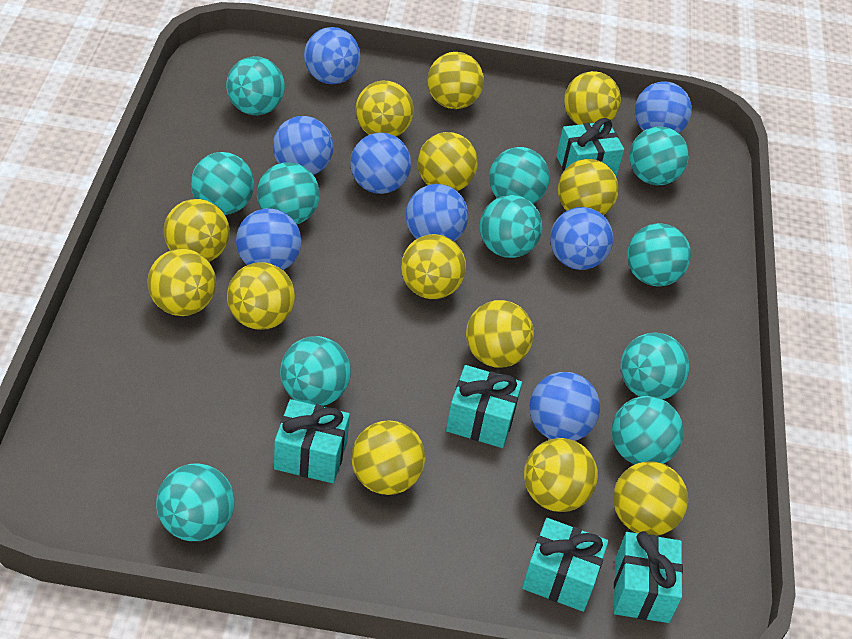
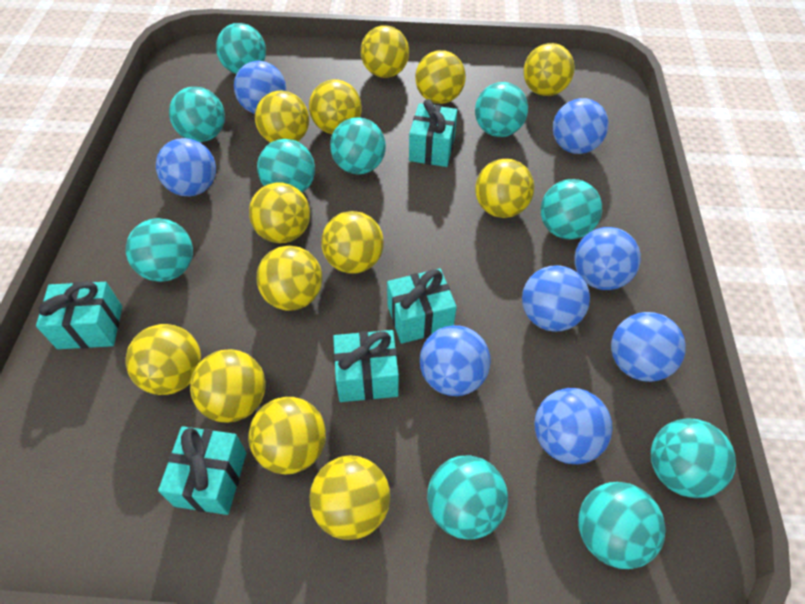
turquoise ball: [156,463,235,541] [191,152,254,215] [226,56,285,115] [257,162,320,224] [280,336,351,406] [480,195,542,258] [489,147,550,204] [612,396,684,465] [620,332,690,399] [627,223,691,287] [630,126,689,185] = 11 -> [126,218,193,282] [169,87,225,142] [216,23,266,74] [257,139,315,193] [330,117,386,174] [427,455,508,540] [475,82,528,137] [541,179,602,240] [578,482,666,569] [651,419,736,498] = 10

